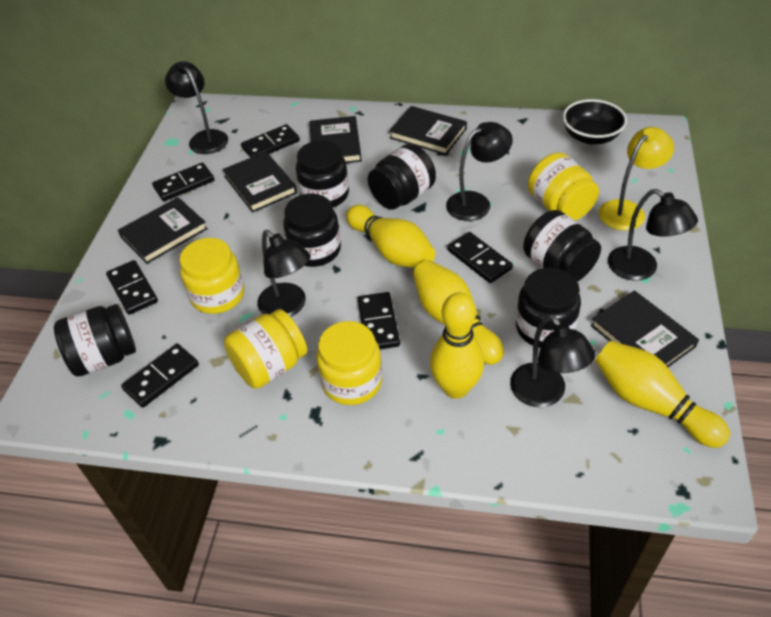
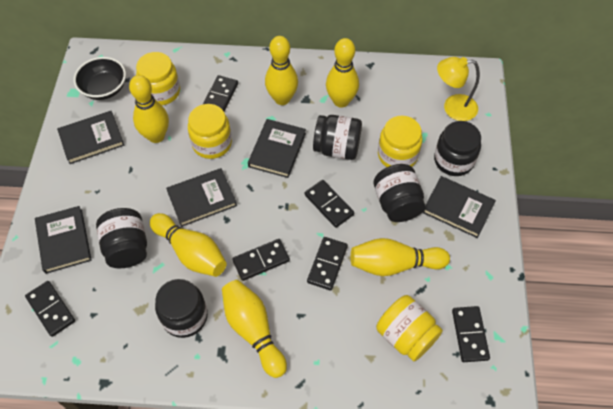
black jar: [54,304,136,377] [283,194,341,267] [296,140,349,207] [368,144,436,209] [516,268,581,348] [523,210,601,282] = 6 -> [96,208,147,268] [155,279,208,338] [313,115,362,160] [373,164,425,222] [434,121,481,176] = 5
black lamp: [165,61,228,154] [257,230,311,317] [446,122,513,221] [510,314,596,407] [608,189,698,281] = 5 -> none = 0
yellow bowling pin: [346,205,435,268] [413,260,504,365] [430,293,484,399] [595,341,730,448] = 4 -> [129,75,169,143] [150,213,227,277] [222,280,287,378] [265,36,298,105] [326,38,359,108] [351,238,450,276] = 6

